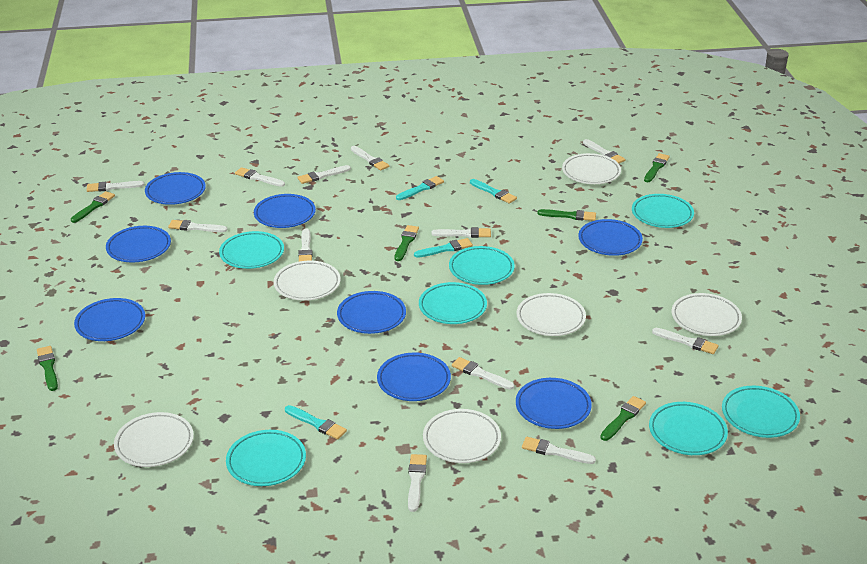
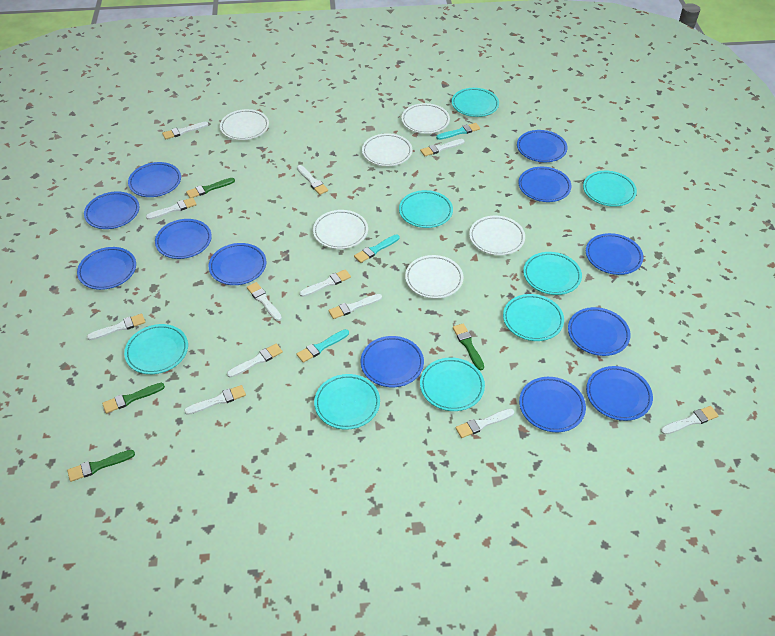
blue plate: [74,298,145,341] [106,226,171,263] [145,172,206,205] [254,194,316,228] [337,291,406,334] [377,353,451,401] [516,378,592,429] [578,219,643,256] = 8 -> [77,247,136,290] [84,191,139,229] [128,162,181,197] [155,219,212,259] [208,243,267,285] [361,336,424,387] [517,130,568,162] [518,167,572,202] [519,377,586,432] [568,307,630,356] [586,233,644,275] [586,366,653,421] = 12
green brush: [37,346,58,391] [71,191,115,223] [395,225,419,261] [537,209,596,221] [600,396,646,441] [644,153,670,182] = 6 -> [67,450,135,482] [102,383,165,413] [186,178,235,198] [453,323,484,370] = 4
turquoise brush: [285,405,347,440] [396,176,444,200] [414,238,473,258] [470,179,517,204] = 4 -> [296,329,349,363] [354,235,399,263] [436,123,480,140] = 3
turquoise plate: [219,231,284,269] [226,430,306,486] [419,282,487,324] [449,246,515,285] [632,194,694,228] [649,402,728,455] [722,386,800,438] = 7 -> [124,324,188,374] [314,374,380,430] [399,190,453,228] [420,358,485,411] [452,88,499,117] [503,294,564,341] [523,252,582,295] [583,171,637,207] = 8

